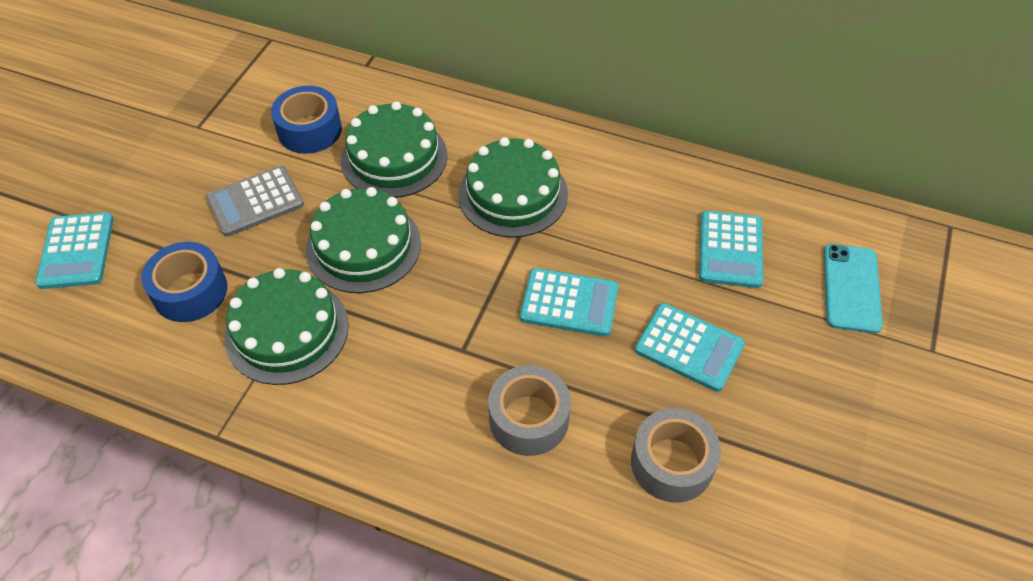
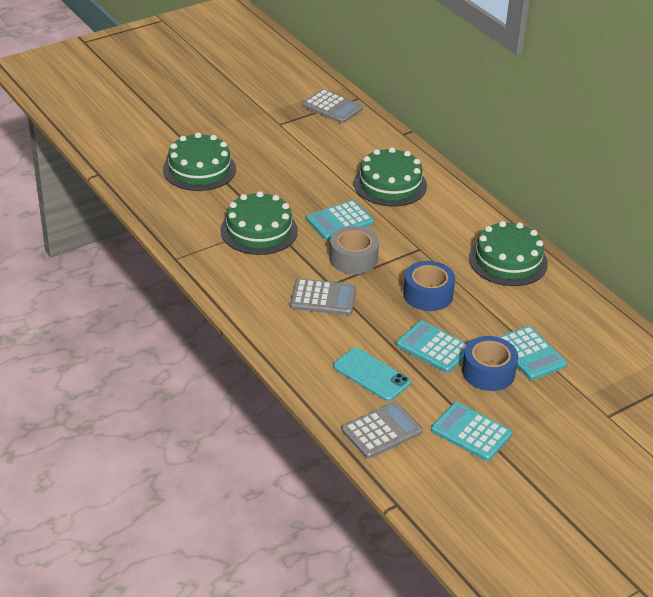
grey calculator: [206,166,304,237] = 1 -> [290,278,356,315] [302,89,363,124] [341,402,423,459] = 3
grey tape: [488,365,571,456] [631,408,721,502] = 2 -> [329,226,379,274] = 1

